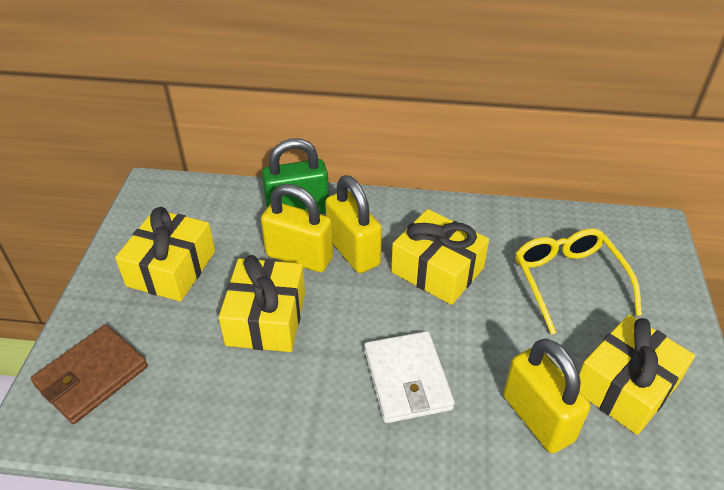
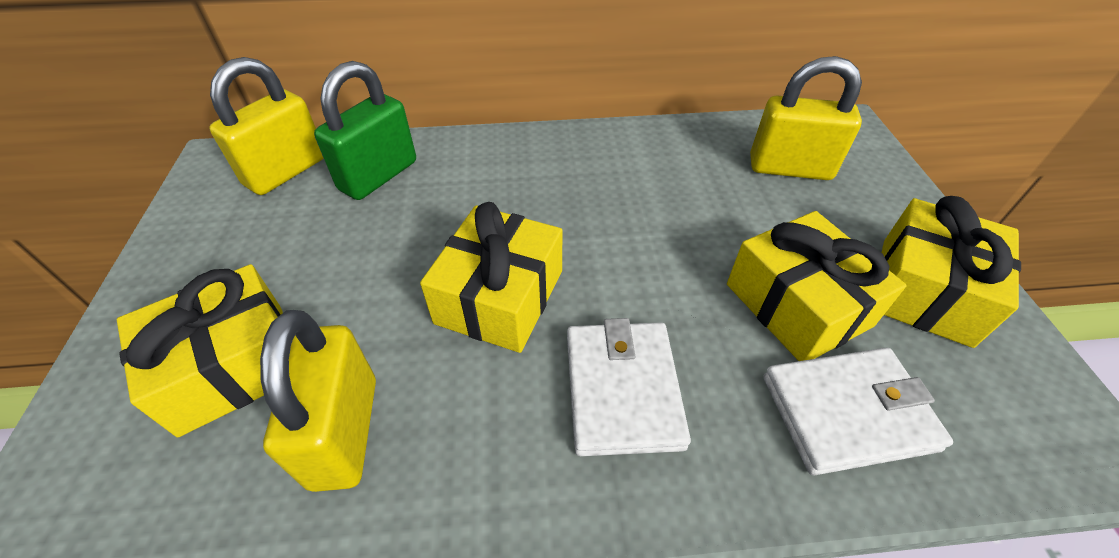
brown wallet: [31,325,148,424] = 1 -> none = 0
white wallet: [364,331,455,423] = 1 -> [567,318,691,456] [764,347,953,475] = 2
yellow glasses: [515,228,642,335] = 1 -> none = 0

